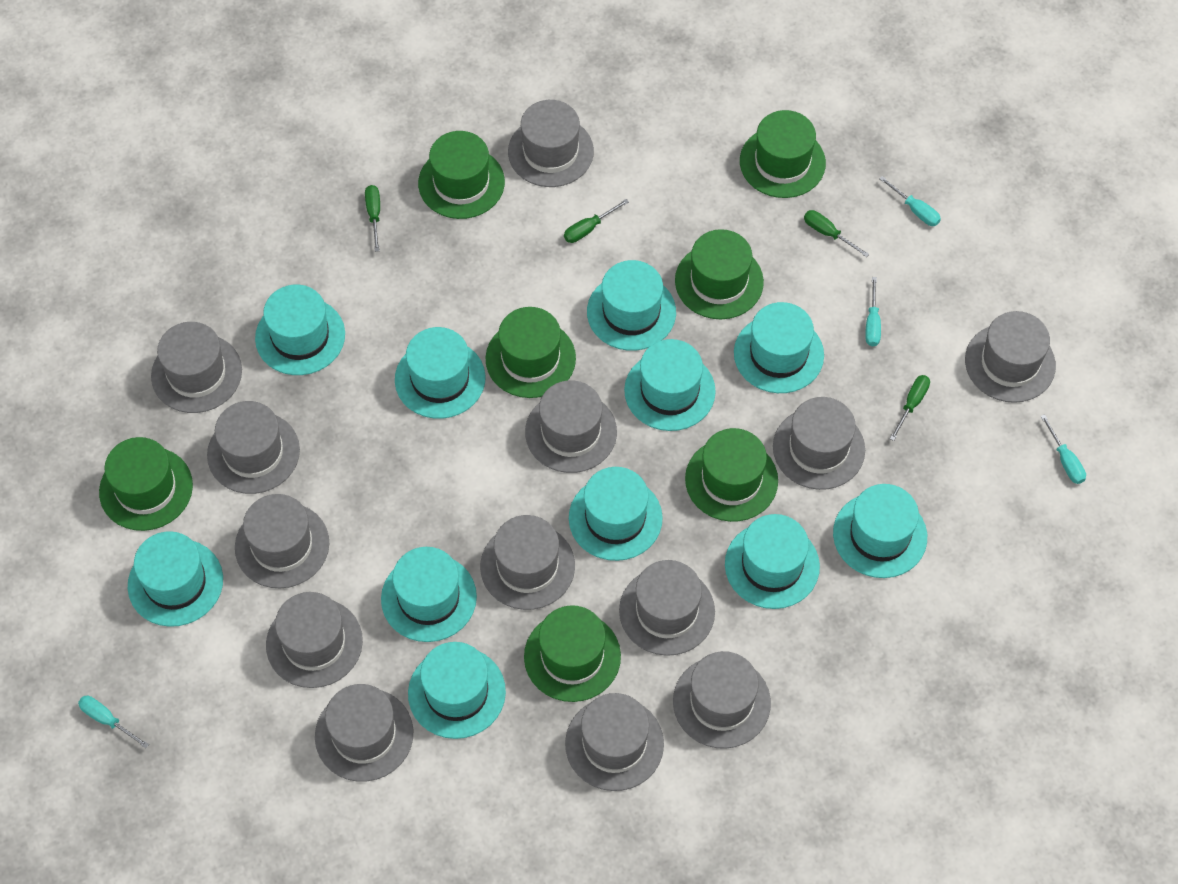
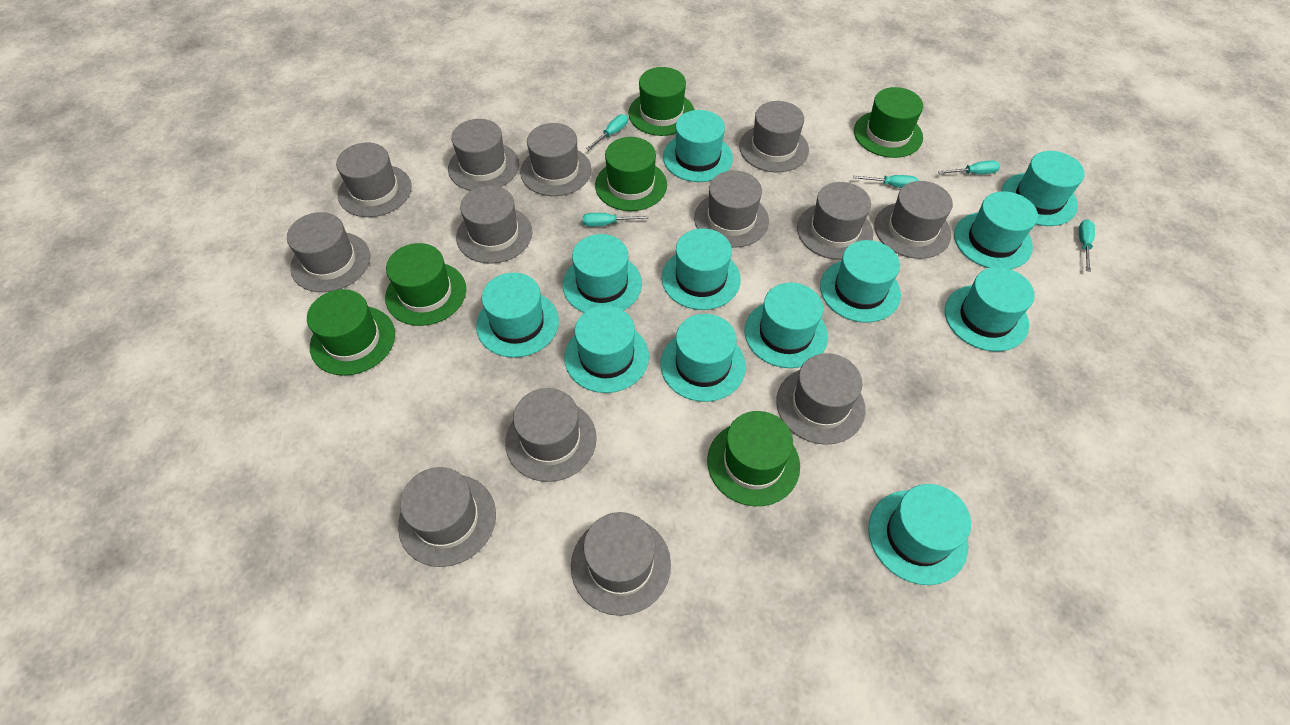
green hat: [99,437,193,531] [418,131,505,219] [485,307,576,398] [524,605,621,702] [675,229,764,319] [685,428,778,522] [740,110,826,198] = 7 -> [307,289,395,376] [385,243,466,326] [595,137,667,211] [628,67,695,136] [707,411,800,506] [854,87,923,158] = 6
green screwdriver: [365,185,380,252] [564,199,629,243] [804,210,869,257] [890,375,930,441] = 4 -> none = 0
turquoise hat: [128,531,223,627] [255,285,345,375] [381,547,477,642] [395,327,486,419] [408,642,506,739] [569,467,663,561] [587,260,676,351] [624,339,716,431] [725,514,820,609] [734,302,824,393] [833,484,927,578] = 11 -> [476,273,559,358] [563,234,642,313] [564,306,649,393] [660,314,746,402] [662,228,741,310] [663,110,733,182] [745,283,828,368] [820,240,901,322] [868,484,971,585] [945,267,1035,351] [954,191,1038,269] [1002,151,1085,226] = 12
turquoise screwdriver: [78,696,149,748] [865,277,881,346] [879,176,941,226] [1040,414,1086,484] = 4 -> [583,213,649,227] [586,114,628,150] [853,175,919,188] [938,160,1000,174] [1079,219,1095,272] = 5

